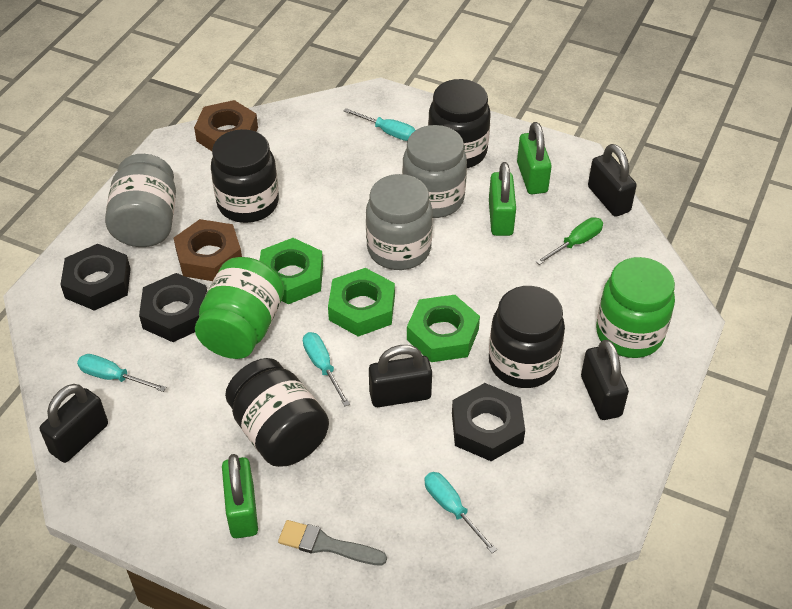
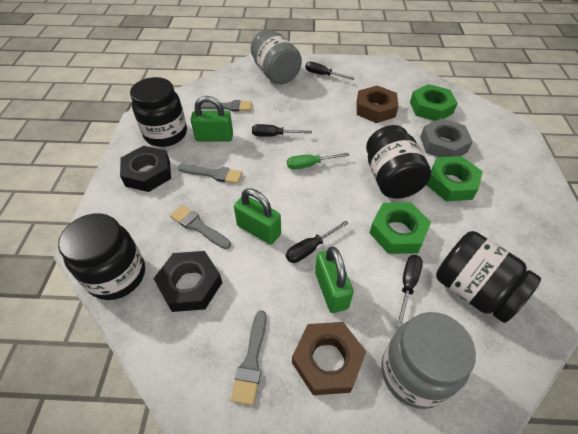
black nut: [60,244,131,311] [139,273,207,342] [452,383,525,461] = 3 -> [120,146,171,192] [153,251,222,312] = 2
black padlock: [40,384,108,463] [369,345,432,407] [581,340,629,420] [588,144,637,217] = 4 -> none = 0
black screwdriver: none = 0 -> [252,124,312,137] [286,221,349,263] [305,62,354,80] [396,255,423,328] = 4
green jar: [195,257,284,359] [596,257,675,358] = 2 -> none = 0
grey brush: [278,520,387,566] = 1 -> [170,205,231,249] [178,164,242,184] [201,100,252,112] [231,310,267,405] = 4
grey jar: [105,154,176,247] [366,174,433,270] [402,125,467,218] = 3 -> [251,30,302,84] [381,312,476,409] = 2
grey nut: none = 0 -> [420,118,473,157] = 1
turquoise screwdriver: [77,354,166,392] [303,332,350,406] [344,108,415,141] [425,472,497,553] = 4 -> none = 0

